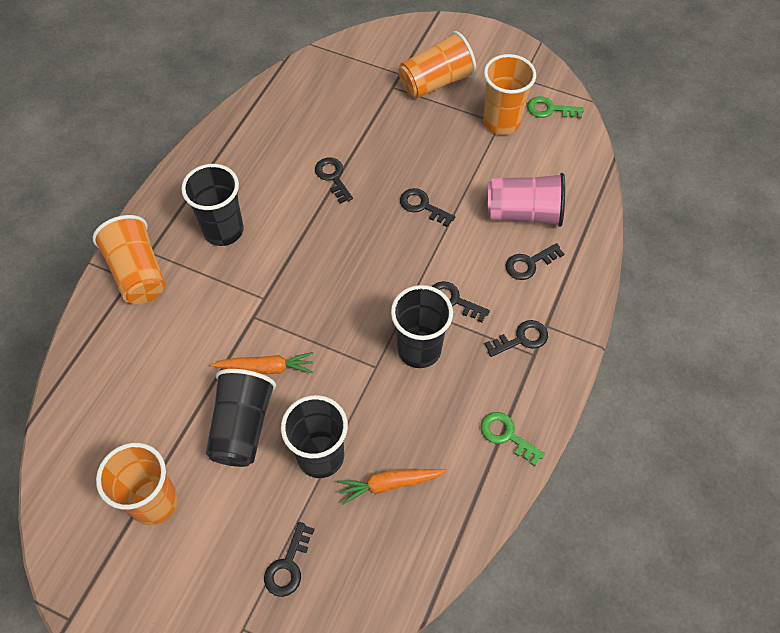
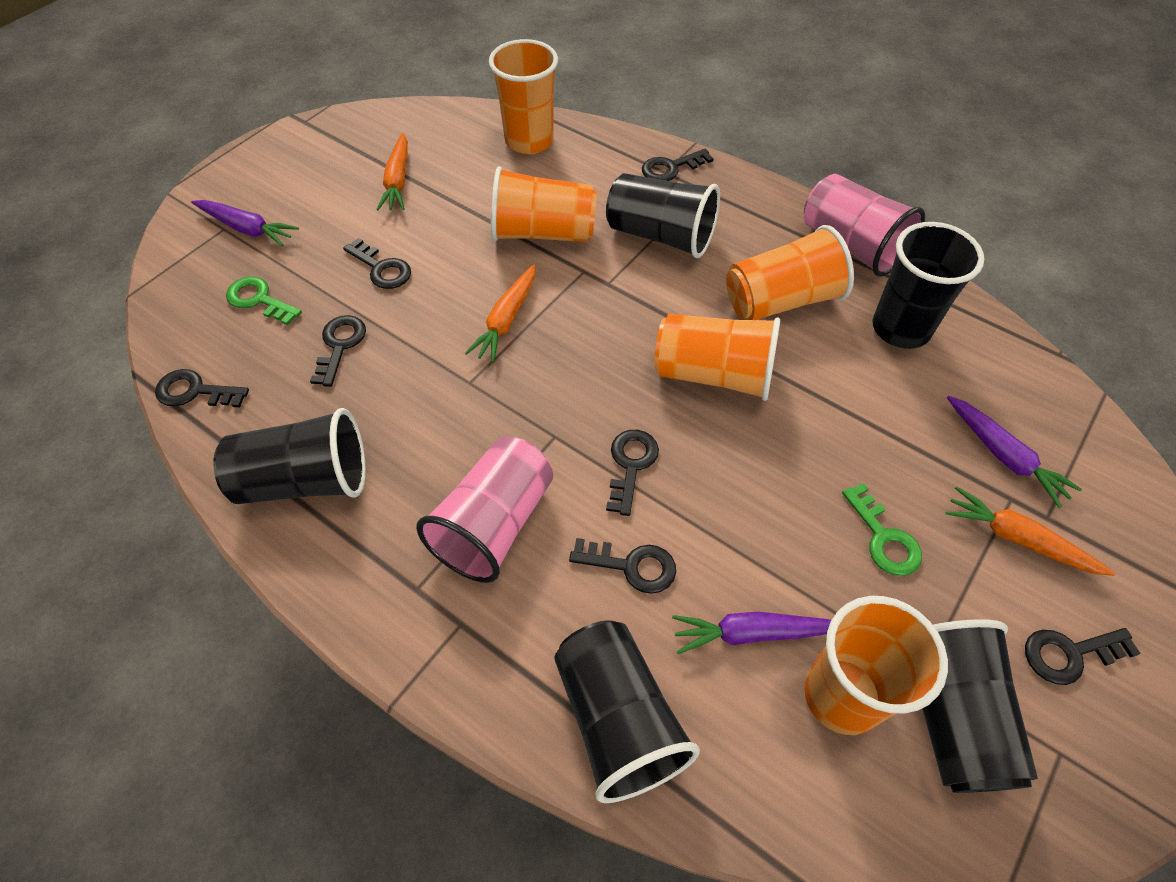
black cup: [181,164,244,246] [206,369,276,467] [281,395,348,478] [391,285,453,368] = 4 -> [213,408,366,504] [554,620,700,803] [606,173,720,258] [872,222,984,349] [922,619,1038,793] = 5
black key: [264,522,315,597] [315,158,353,204] [400,188,455,227] [432,281,490,322] [485,320,548,357] [506,243,564,280] = 6 -> [155,369,249,407] [310,315,366,387] [343,238,411,289] [569,538,676,594] [606,430,659,516] [642,149,714,181] [1025,628,1141,685] = 7
orange carrot: [211,352,313,374] [337,469,447,505] = 2 -> [376,133,408,210] [465,264,536,363] [946,486,1116,576] = 3
orange cup: [93,215,166,304] [96,443,178,525] [399,31,476,98] [483,54,536,135] = 4 -> [489,39,558,154] [491,166,597,242] [654,314,780,401] [726,225,854,320] [804,596,948,735] = 5
pink cup: [487,173,565,227] = 1 -> [416,436,553,583] [804,174,925,277] = 2
purple carrot: none = 0 -> [191,200,299,246] [672,612,831,654] [947,396,1082,508] = 3

